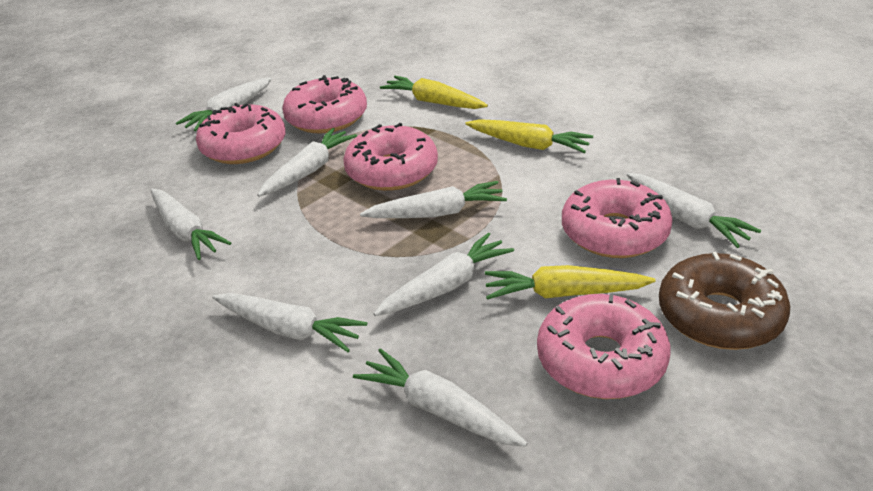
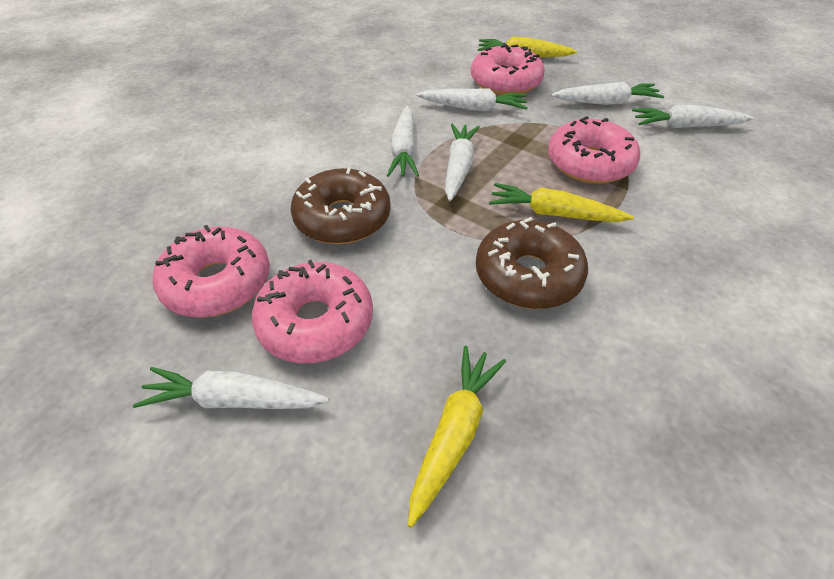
brown donut: [659,252,790,350] = 1 -> [290,167,391,244] [476,217,588,309] = 2
pink donut: [196,103,286,164] [282,75,367,133] [343,123,438,191] [537,294,670,399] [562,178,673,258] = 5 -> [153,225,270,318] [252,260,373,363] [471,43,545,95] [548,116,640,184] = 4
white carrot: [151,189,231,260] [176,77,272,131] [212,293,367,352] [257,128,357,197] [353,348,527,447] [360,181,507,218] [373,233,514,316] [627,173,761,248] = 8 -> [133,367,329,409] [387,106,419,177] [416,89,528,111] [445,124,480,201] [551,82,664,105] [632,105,754,128] = 6

